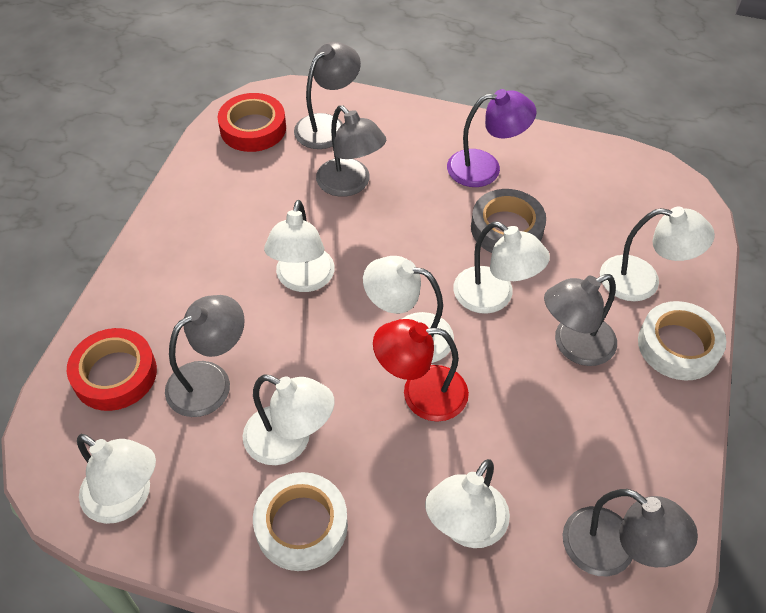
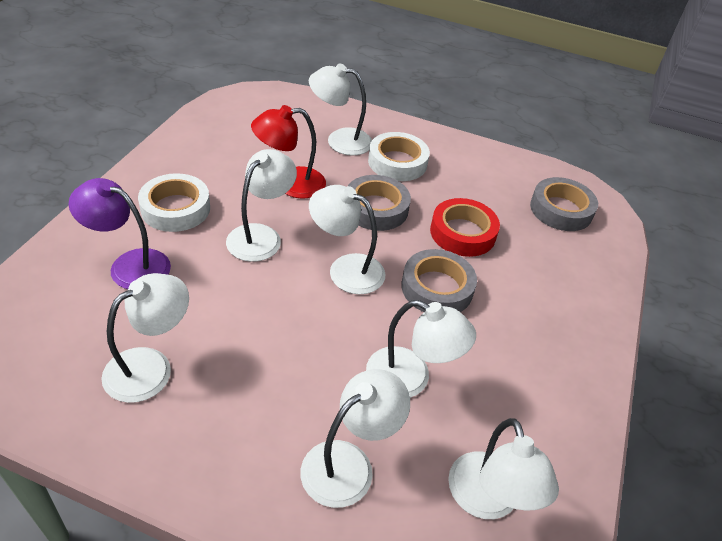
grey lamp: [165,295,245,417] [294,42,361,149] [316,105,386,197] [544,274,617,366] [562,489,698,577] = 5 -> none = 0
grey tape: [471,189,546,253] = 1 -> [348,175,411,231] [401,249,477,312] [530,177,598,231] = 3
red tape: [67,328,157,411] [217,93,286,152] = 2 -> [430,198,500,257] = 1

